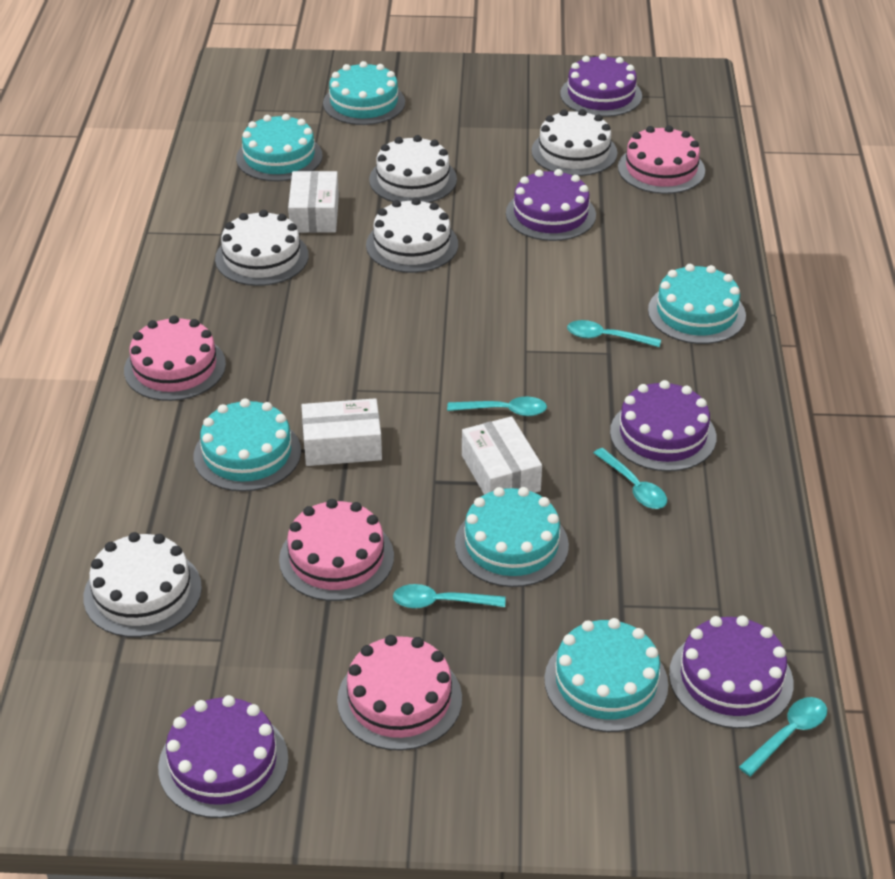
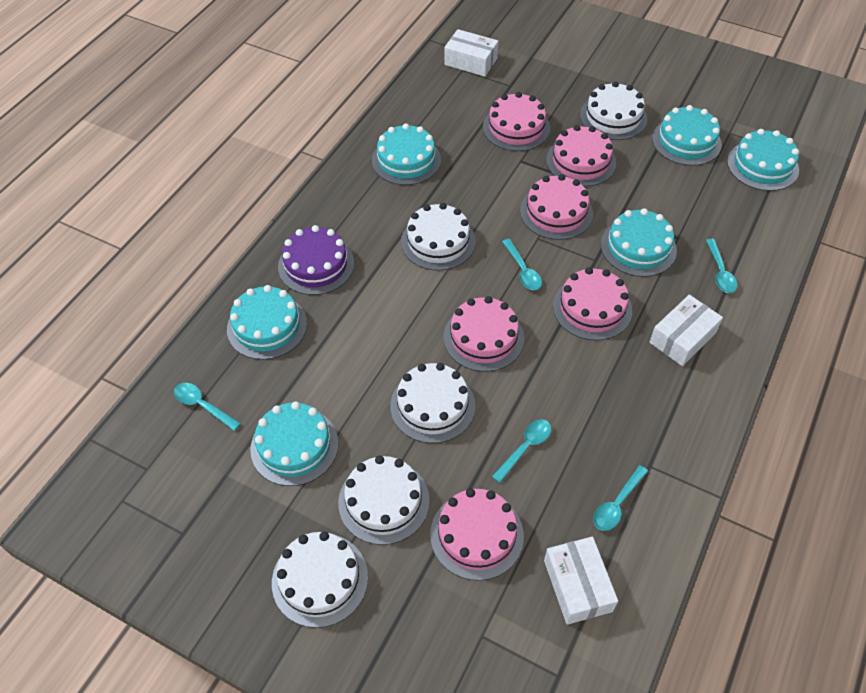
pink cake: [124,315,226,401] [279,499,394,601] [337,635,462,751] [618,125,705,194] = 4 -> [430,488,524,581] [444,296,524,372] [483,92,550,151] [520,174,593,240] [546,125,616,187] [553,267,632,341] = 6
purple cake: [158,695,288,818] [506,169,596,241] [560,54,642,117] [610,380,716,472] [669,616,794,729] = 5 -> [278,225,354,295] = 1

